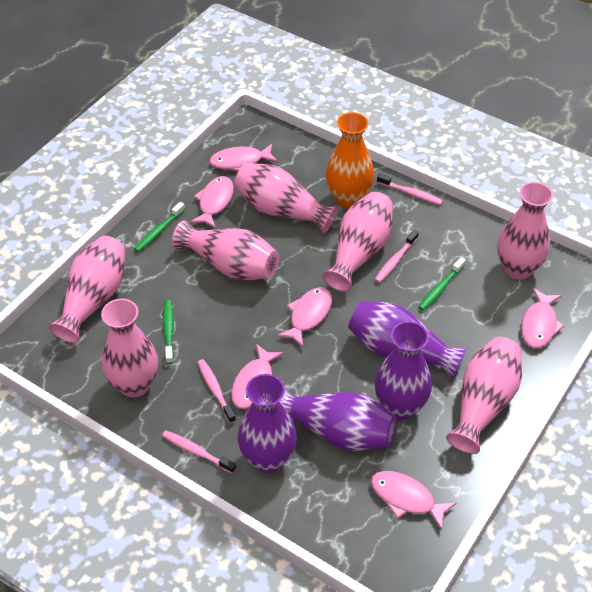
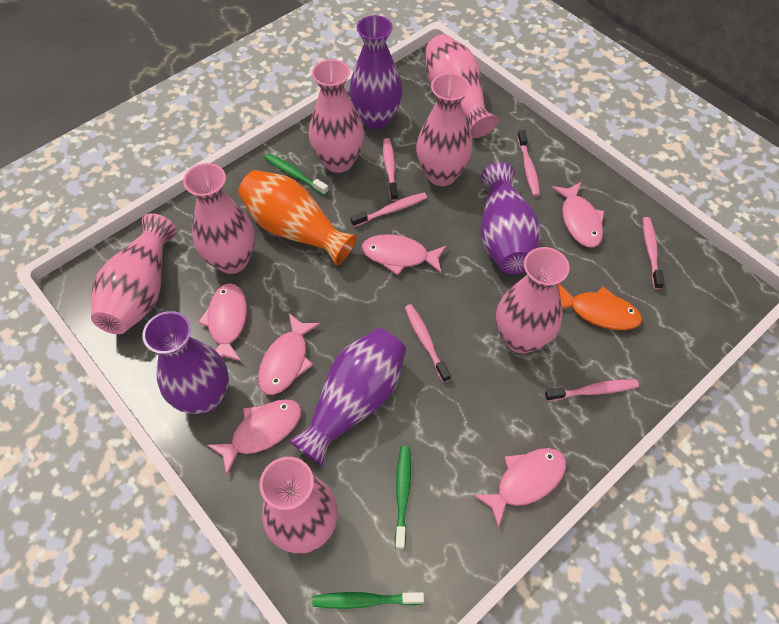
orange fish: none = 0 -> [558,283,642,330] = 1
pink toothbrush: [162,430,236,474] [197,359,236,423] [374,230,418,283] [377,174,443,205] = 4 -> [351,193,427,227] [383,138,398,201] [405,304,451,383] [517,130,540,196] [545,379,639,401] [643,217,665,290] = 6

